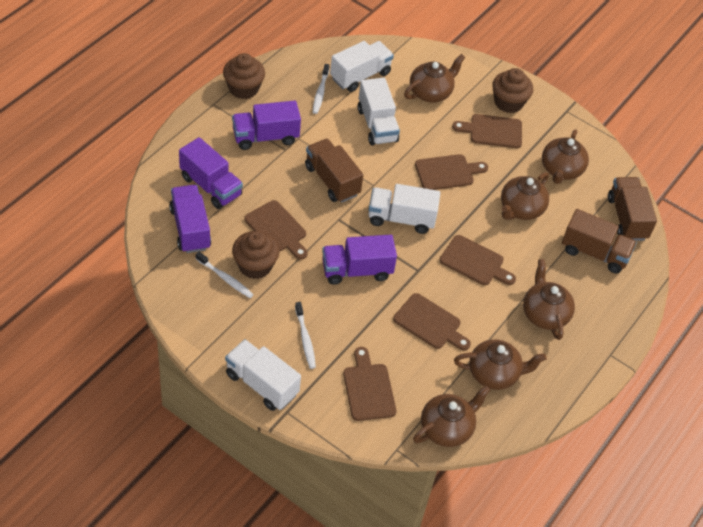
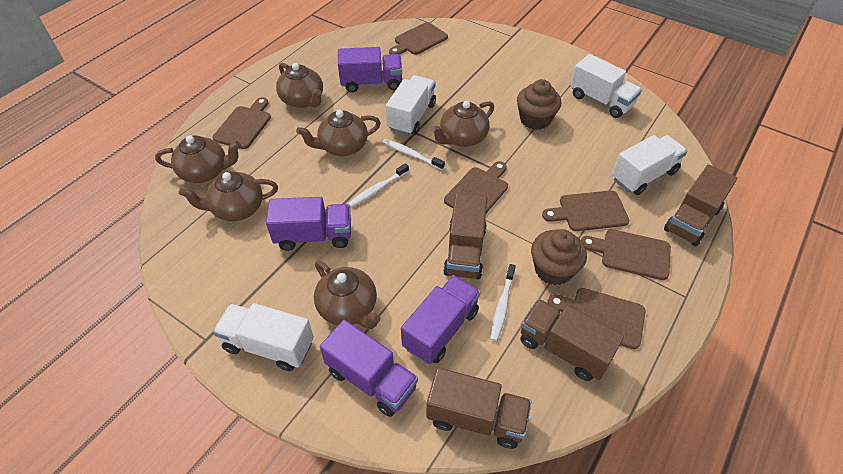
brown cupcake: [223,53,265,99] [232,231,280,279] [492,68,533,113] = 3 -> [517,79,561,130] [531,229,587,285] = 2
brown truck: [305,139,363,203] [562,209,637,274] [608,177,657,241] = 3 -> [426,368,532,449] [443,193,487,279] [520,299,624,381] [664,164,737,246] = 4

